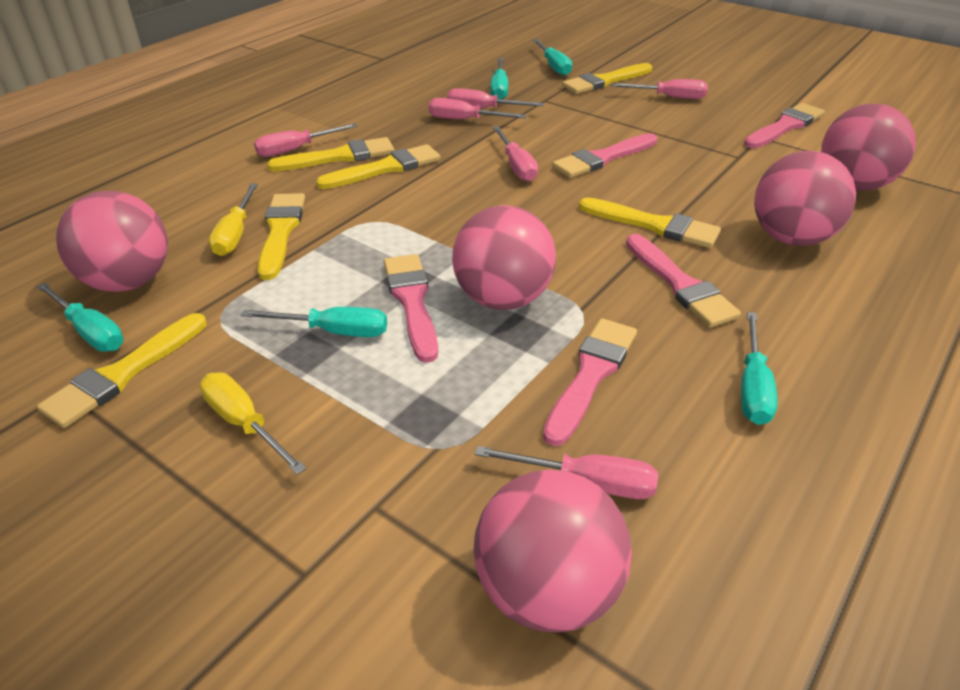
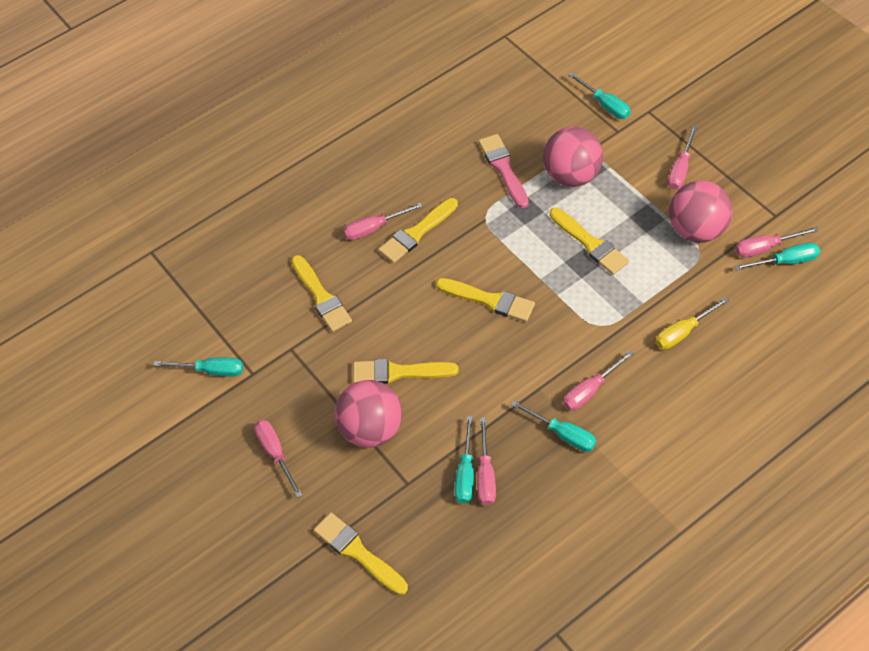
pink ball: [56,191,168,292] [452,205,556,310] [473,469,632,633] [754,151,856,246] [821,104,916,191] = 5 -> [334,380,402,448] [543,127,603,187] [669,181,732,243] = 3
pink brush: [384,254,438,363] [543,318,637,446] [552,133,657,178] [626,234,741,327] [744,103,825,148] = 5 -> [478,134,529,208] = 1
yellow screwdriver: [200,372,306,475] [209,184,258,256] = 2 -> [656,297,729,349] = 1

